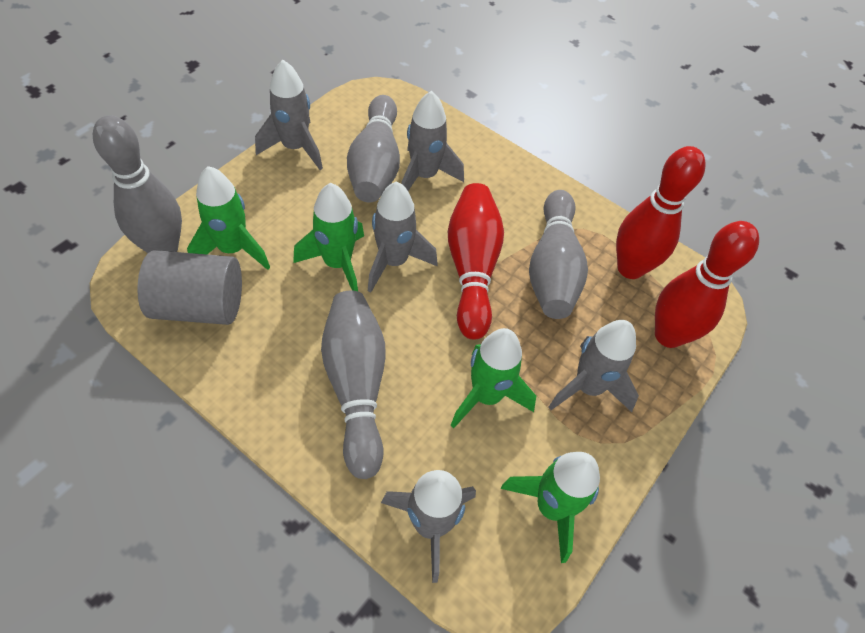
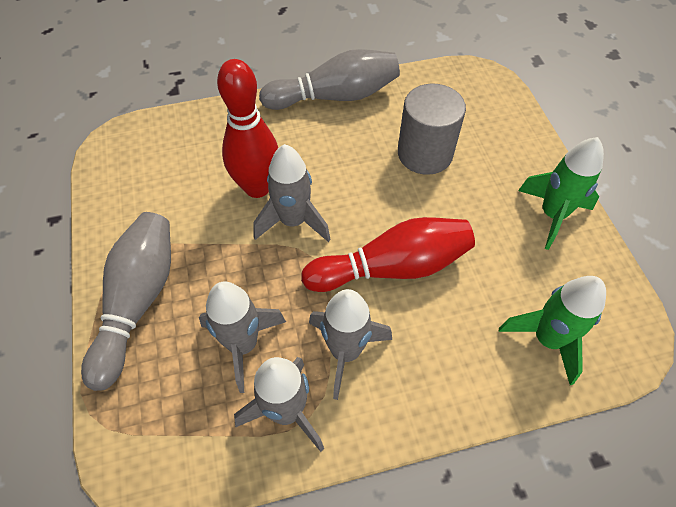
green rocket: [187,166,270,270] [293,183,364,291] [451,328,536,428] [501,452,600,563] = 4 -> [499,276,606,385] [518,137,604,250] = 2
grey bowling pin: [93,115,182,253] [321,291,386,479] [347,95,400,203] [529,190,588,319] = 4 -> [81,212,171,391] [259,49,400,110] = 2
grey rocket: [255,60,323,170] [368,181,438,293] [381,470,476,583] [401,91,464,191] [549,320,639,412] = 5 -> [199,282,286,393] [234,357,324,452] [253,144,331,242] [309,289,392,400] = 4
red bowling pin: [448,183,504,340] [616,146,706,279] [655,221,759,348] = 3 -> [217,59,278,198] [301,217,475,292] = 2

